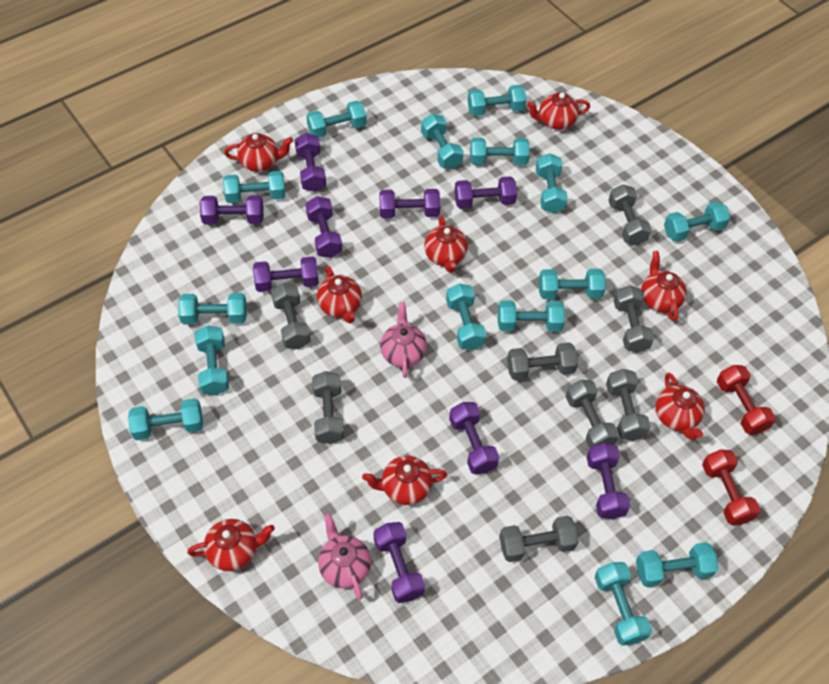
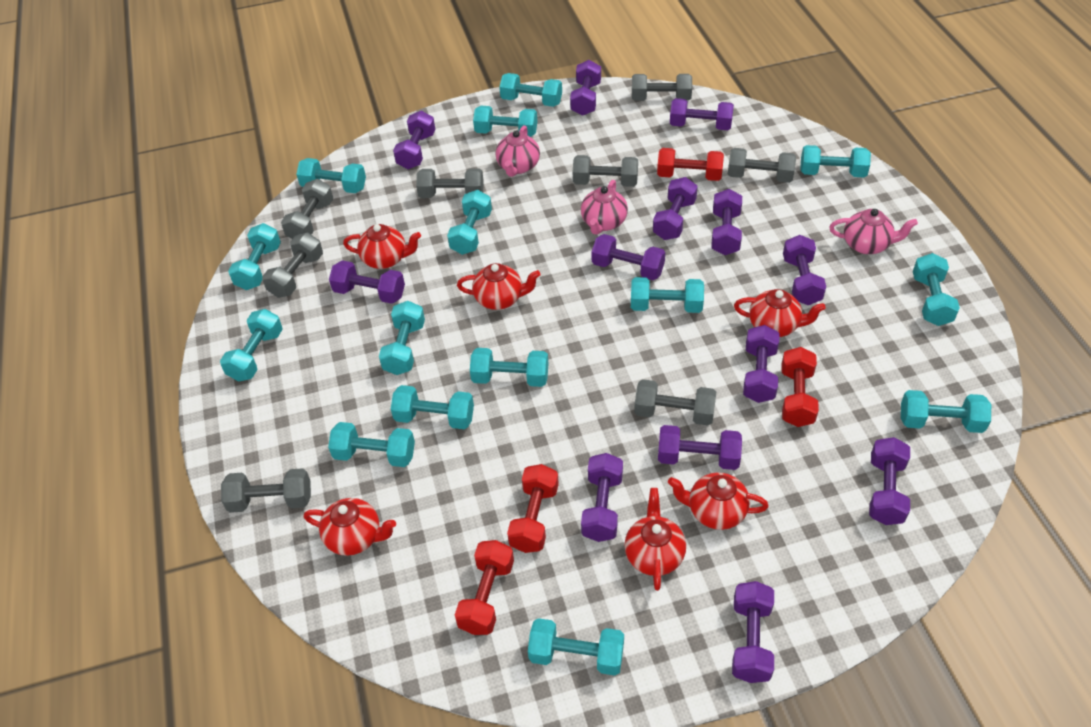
pink teapot: [318,514,371,600] [380,302,427,378] = 2 -> [496,125,540,177] [581,180,628,235] [829,209,918,254] = 3
purple dumbbell: [200,195,264,225] [253,256,319,292] [295,133,326,192] [306,196,342,258] [374,522,425,603] [379,189,440,218] [449,402,499,474] [455,176,517,209] [586,443,630,519] = 9 -> [329,260,405,304] [393,111,435,169] [570,60,601,116] [581,453,623,542] [592,234,665,280] [653,177,698,240] [658,425,742,470] [670,98,734,130] [711,189,742,255] [732,581,774,683] [743,325,780,403] [783,235,826,305] [869,437,910,525] = 13
red dumbbell: [702,450,760,525] [717,365,776,434] = 2 -> [455,540,514,635] [507,464,559,553] [657,148,724,181] [782,347,819,427] = 4
red teapot: [187,519,275,571] [224,133,293,172] [317,266,362,323] [362,456,447,505] [424,215,468,273] [527,92,590,130] [641,251,687,321] [656,373,705,440] = 8 -> [304,498,396,556] [343,224,421,269] [457,263,540,310] [625,488,686,591] [668,472,769,530] [734,289,826,337] = 6

